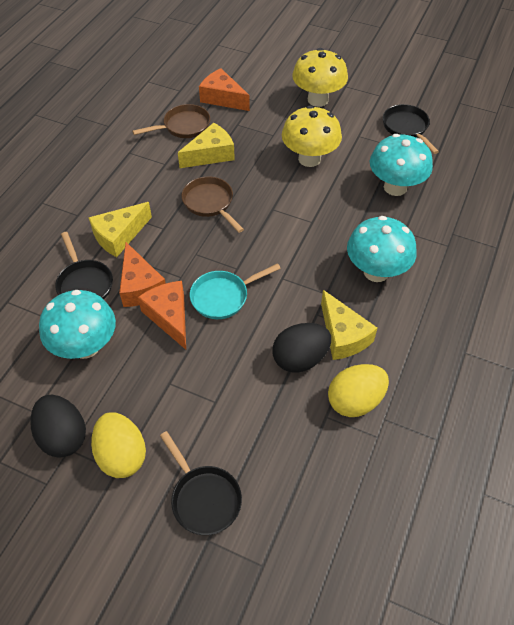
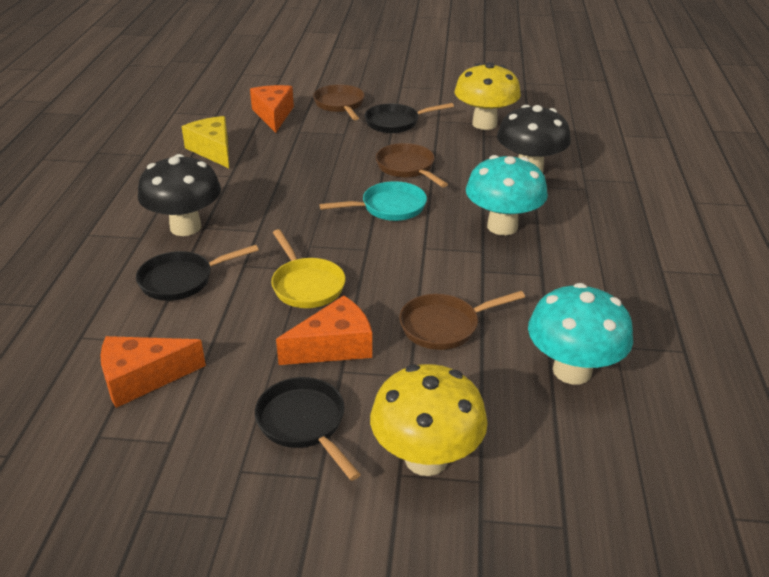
black egg: [31,395,86,458] [272,323,331,373] = 2 -> none = 0
black mushroom: none = 0 -> [138,154,221,236] [497,105,571,173] = 2
brown pan: [132,104,210,138] [181,176,244,233] = 2 -> [313,85,365,120] [376,143,448,187] [399,291,525,350] = 3
turquoise mushroom: [39,290,116,359] [347,216,417,282] [370,134,433,196] = 3 -> [466,155,548,235] [528,283,633,385] = 2
yellow cheese: [88,202,152,257] [178,123,235,168] [321,290,377,360] = 3 -> [182,116,229,168] = 1
yellow egg: [91,412,146,478] [328,364,389,417] = 2 -> none = 0
yellow pan: none = 0 -> [271,229,345,308] = 1

